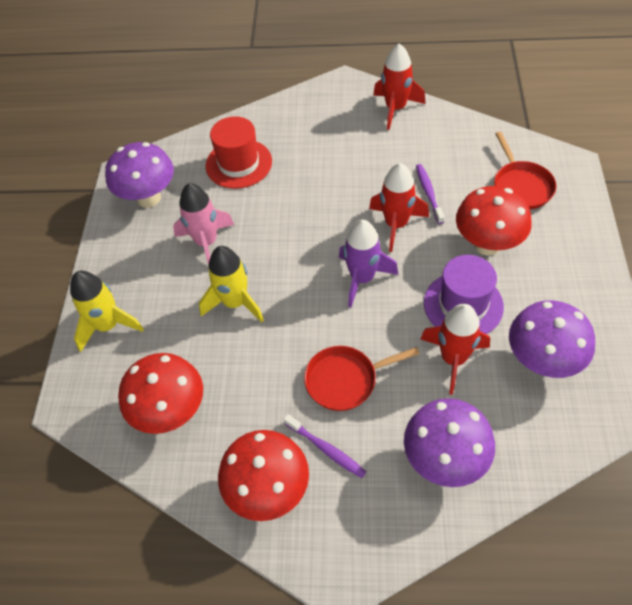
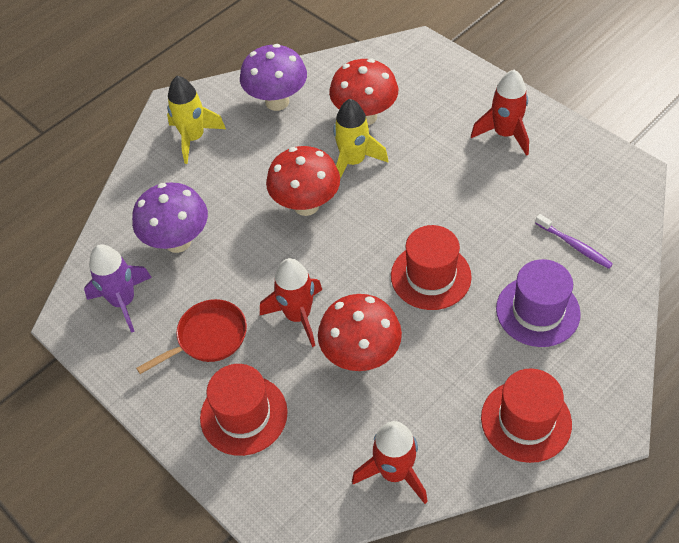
pink rocket: [173,183,234,265] = 1 -> none = 0
purple mushroom: [105,142,174,208] [404,398,495,487] [509,300,595,378] = 3 -> [132,182,208,253] [240,44,307,111] = 2
purple toothbrush: [284,414,366,478] [416,164,445,224] = 2 -> [535,214,613,269] = 1
red hat: [205,116,272,189] = 1 -> [200,364,288,456] [391,225,472,310] [481,368,572,463] = 3
red pan: [304,346,420,411] [494,132,556,209] = 2 -> [136,299,247,374] = 1

